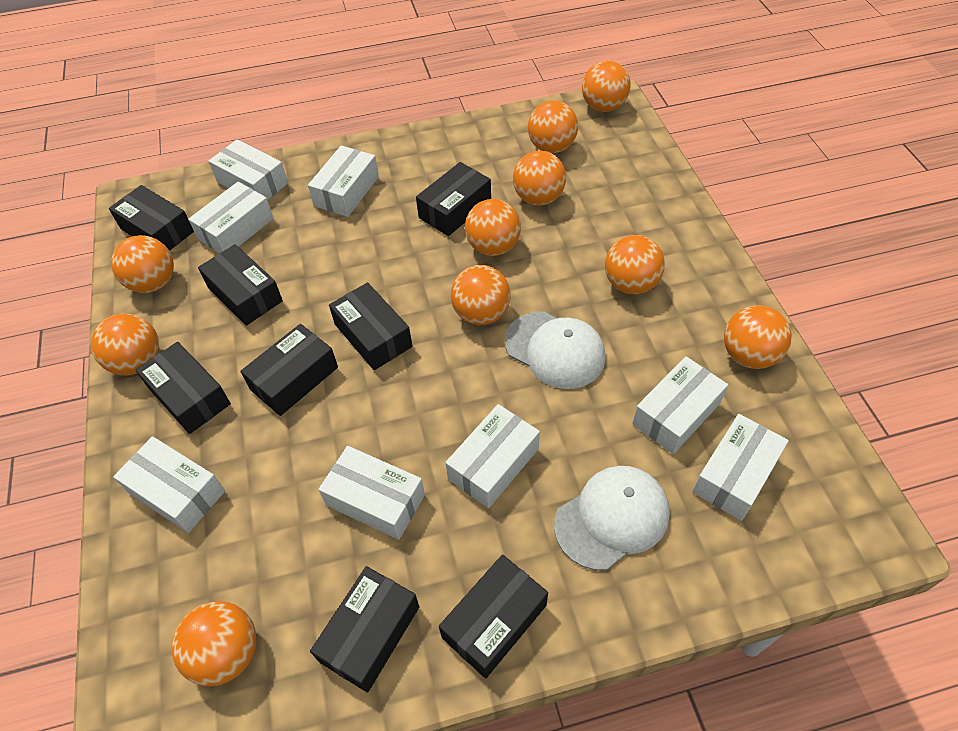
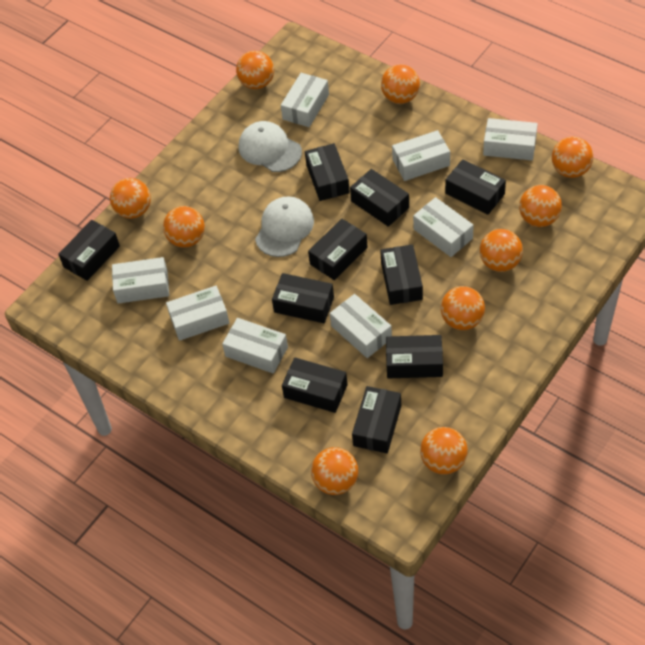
black box: [109,185,194,251] [136,342,231,434] [198,244,283,326] [240,324,338,416] [310,566,419,693] [329,282,412,370] [416,162,491,236] [439,554,548,678] = 8 -> [58,220,120,281] [272,273,334,323] [282,357,348,413] [305,143,350,201] [308,219,368,280] [350,169,409,227] [352,386,401,453] [380,244,423,305] [386,335,443,378] [445,159,506,215] = 10

